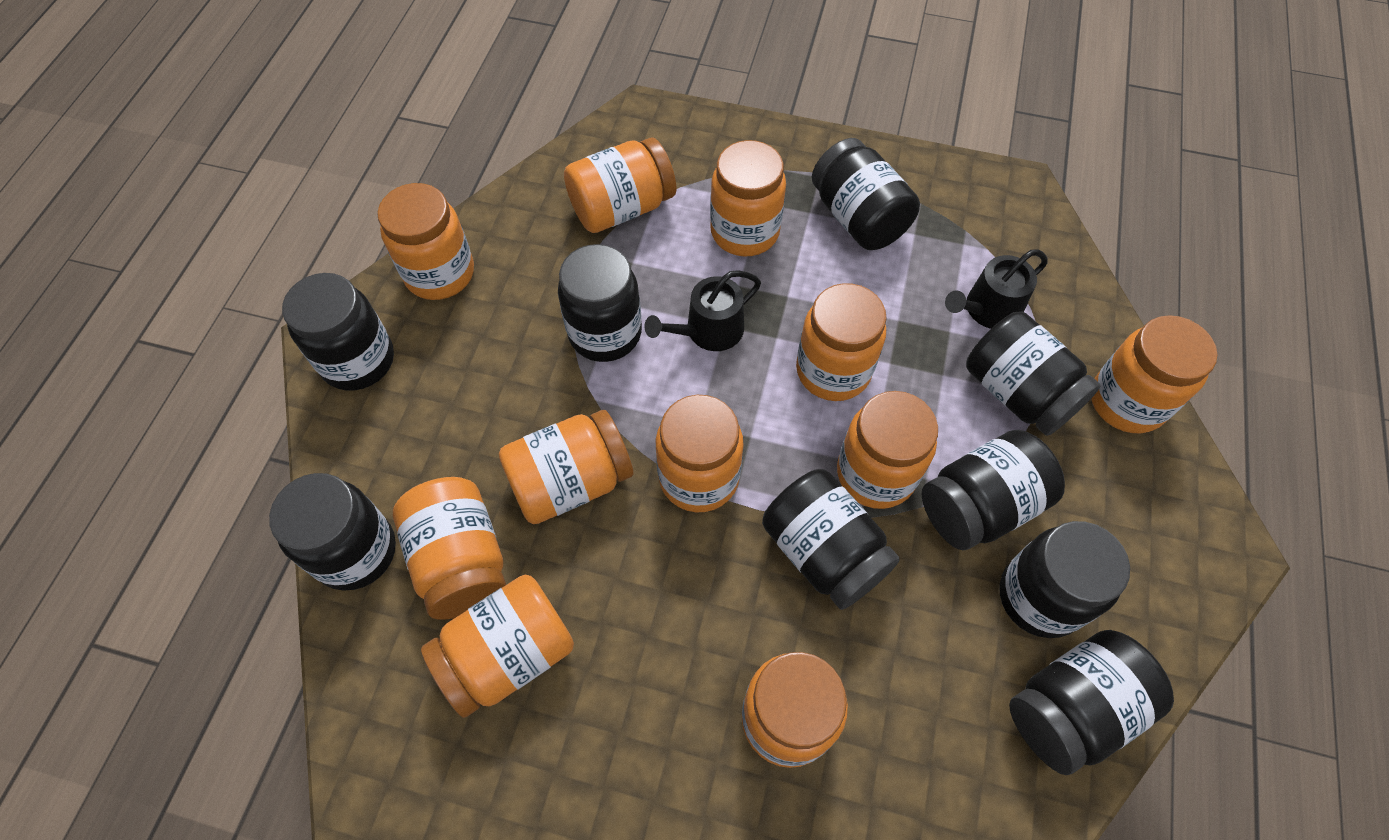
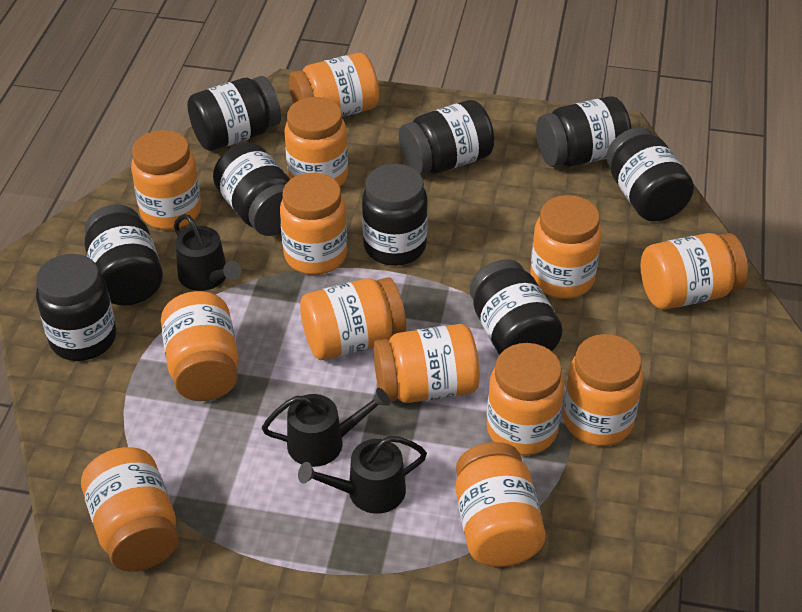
black watering can: [644,270,761,351] [945,249,1047,329] = 2 -> [174,214,241,291] [262,388,390,467] [298,436,427,514] = 3
orange jar: [377,183,474,300] [393,477,506,620] [421,575,574,718] [499,410,634,524] [564,138,676,233] [656,395,744,512] [710,140,786,256] [742,652,848,768] [796,283,887,401] [837,391,938,509] [1091,315,1218,433] = 11 -> [81,447,178,572] [131,130,201,230] [161,291,239,401] [280,173,347,275] [285,97,348,187] [289,53,379,117] [300,277,406,360] [373,324,480,403] [456,442,546,567] [487,343,564,455] [531,195,602,299] [563,334,643,446] [641,233,748,310] = 13

